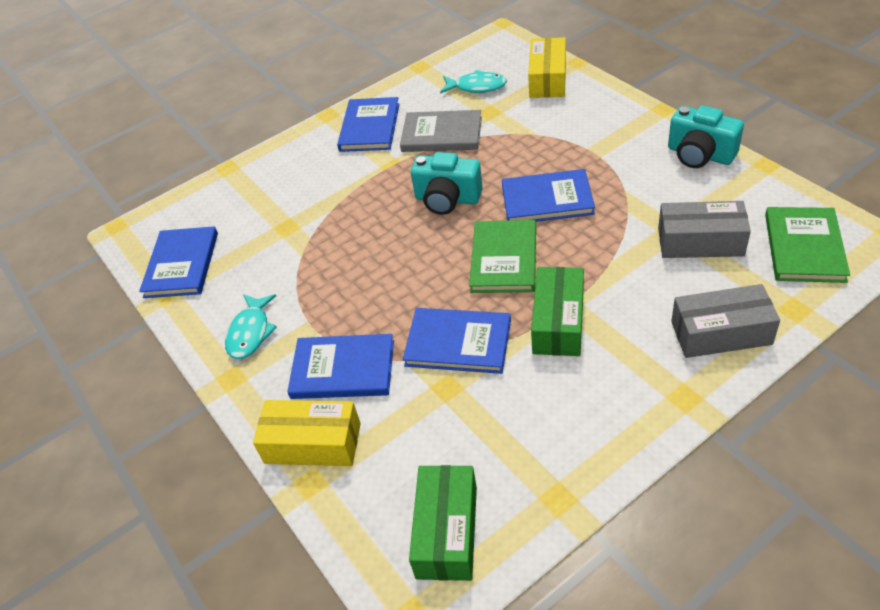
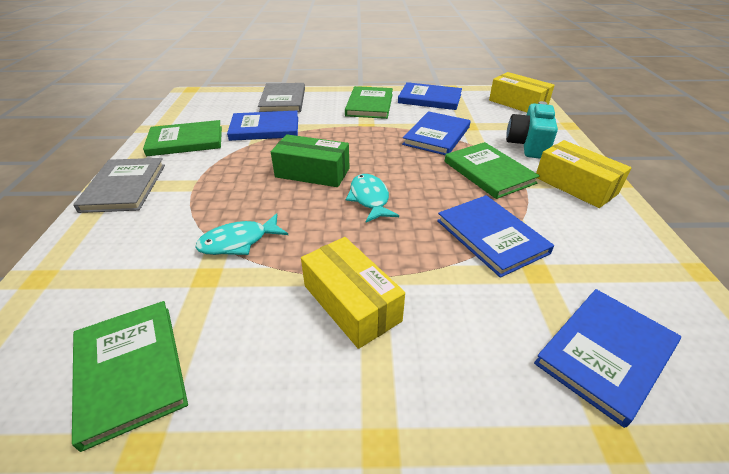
green book: [469,220,536,293] [765,207,850,283] = 2 -> [72,301,188,452] [143,120,222,156] [345,86,393,119] [445,142,540,199] = 4
green box: [409,465,477,581] [531,267,584,356] = 2 -> [271,134,349,187] = 1
grey book: [400,110,482,152] = 1 -> [73,158,165,213] [258,83,305,112] = 2
grey box: [658,201,751,258] [671,284,780,358] = 2 -> none = 0
turquoise camera: [411,152,483,215] [668,105,744,168] = 2 -> [506,101,558,159] = 1
yellow box: [253,400,361,466] [528,37,566,98] = 2 -> [301,237,405,349] [489,72,555,112] [536,140,632,208] = 3

